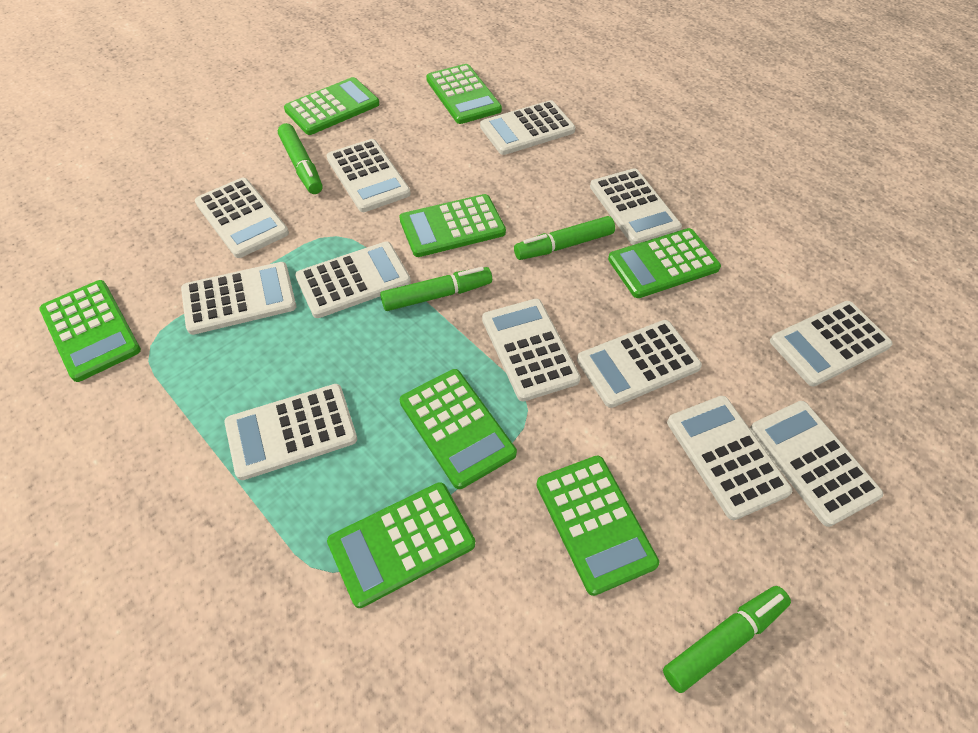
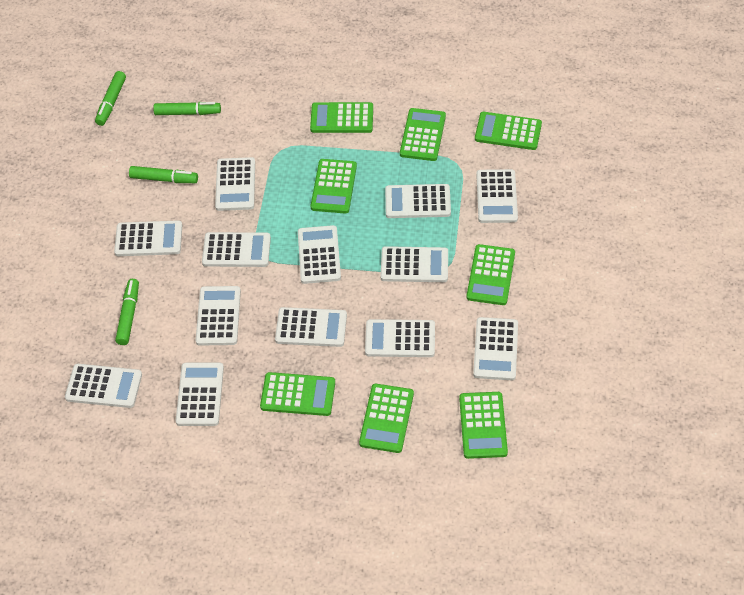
white calculator: [181,262,296,335] [195,178,289,258] [225,384,357,480] [295,241,411,318] [327,139,411,212] [480,100,576,155] [482,299,581,401] [577,320,702,408] [590,168,682,245] [667,396,792,520] [750,401,883,527] [770,301,893,386] = 12 -> [65,364,142,408] [114,220,182,256] [176,363,224,426] [196,286,241,346] [202,232,271,267] [215,157,255,211] [275,307,347,347] [298,225,341,284] [365,319,435,357] [380,246,448,282] [385,184,451,218] [473,317,518,380] [476,169,518,223] = 13

